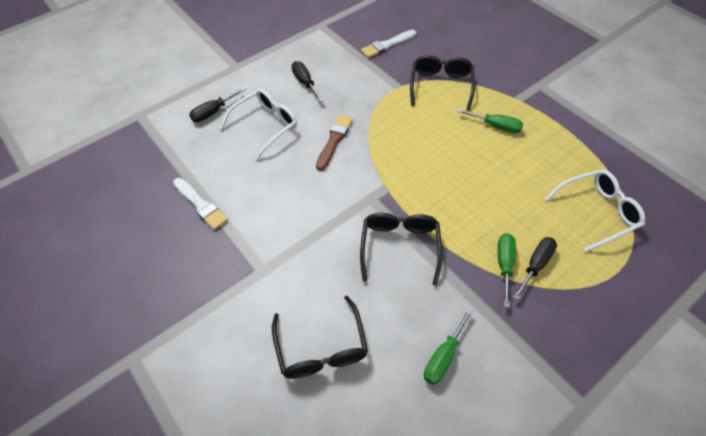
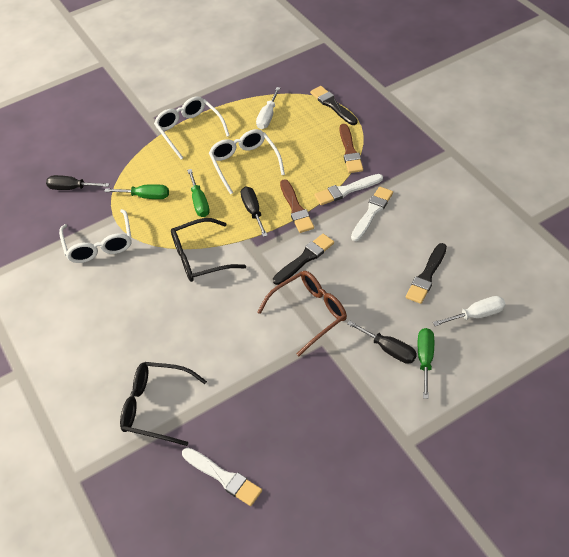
black brush: none = 0 -> [273,234,334,285] [310,86,358,125] [406,243,447,304] = 3
black glasses: [272,296,368,379] [360,213,442,286] [410,55,475,111] = 3 -> [120,362,207,446] [171,218,246,282] = 2
brown brush: [316,115,352,171] = 1 -> [280,179,314,233] [340,124,363,173] = 2
brown glasses: none = 0 -> [257,271,347,356] = 1
white brush: [173,178,228,230] [361,30,416,58] = 2 -> [182,448,262,506] [314,174,383,205] [351,187,393,241] = 3
white glasses: [220,89,297,160] [545,170,645,252] = 2 -> [59,209,132,263] [154,96,230,159] [209,129,285,194] = 3
white screwdriver: none = 0 -> [256,87,280,129] [433,296,506,326] = 2

